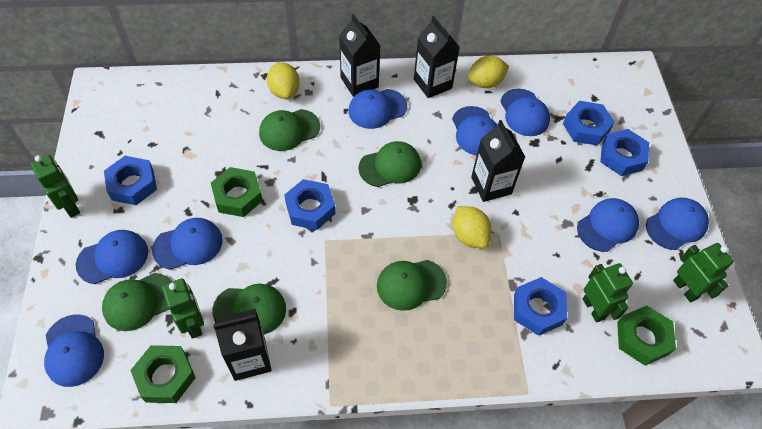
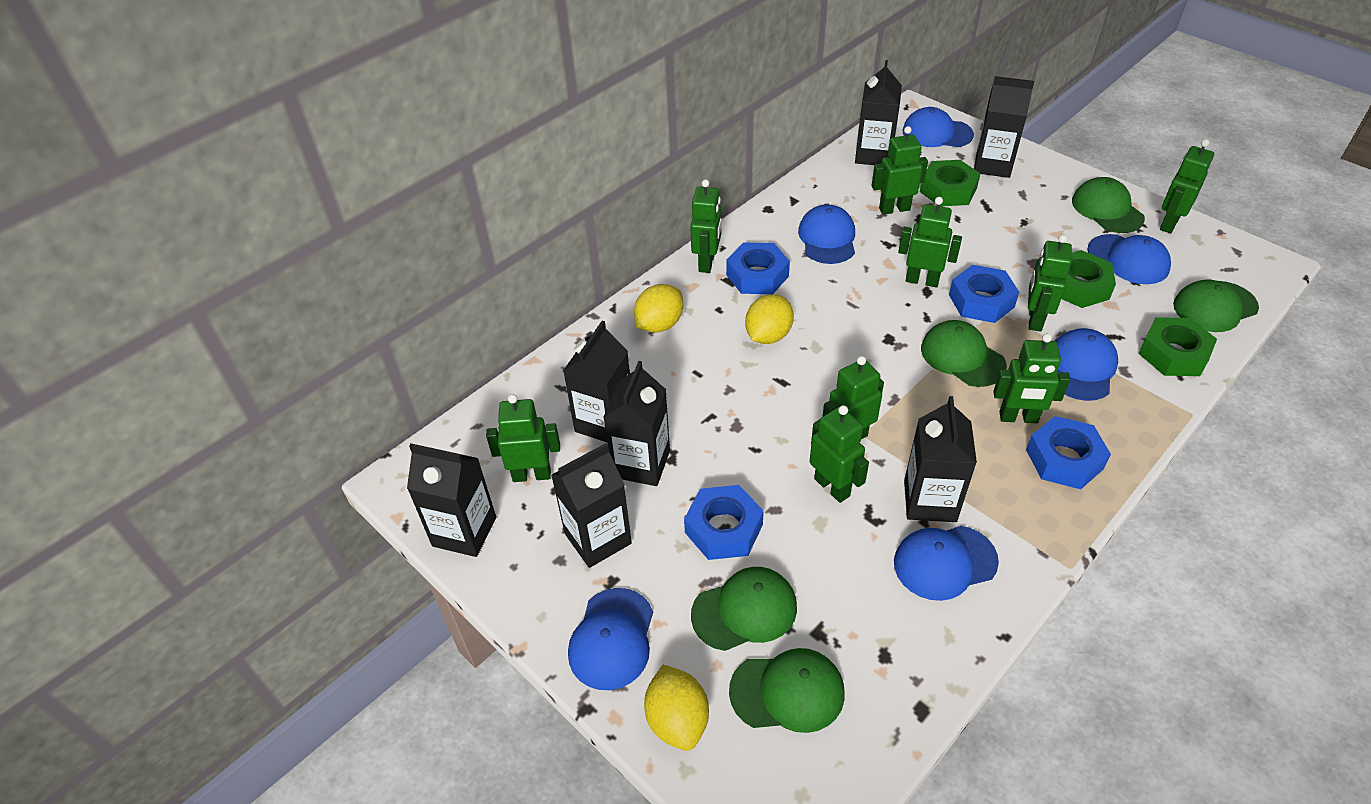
black carton: [213,309,271,381] [339,14,380,97] [414,16,460,98] [471,120,525,202] = 4 -> [407,443,496,557] [551,443,632,568] [563,321,630,442] [603,361,670,486] [855,60,902,165] [904,396,977,522] [974,76,1034,178] = 7
blue cap: [44,314,104,387] [76,230,148,284] [152,218,223,270] [348,89,407,129] [452,106,497,155] [500,89,550,136] [577,198,639,252] [646,197,709,250] = 8 -> [568,588,653,690] [798,205,855,264] [894,526,999,601] [903,107,974,147] [1056,328,1118,401] [1087,234,1171,284] = 6
blue nut: [104,156,157,205] [284,179,335,230] [514,277,567,336] [563,101,615,146] [600,129,649,176] = 5 -> [684,485,764,560] [726,243,790,294] [949,265,1019,323] [1026,416,1111,489] = 4
green robot: [30,155,80,218] [162,278,204,339] [583,263,633,323] [673,243,734,302] = 4 -> [486,394,560,482] [690,179,722,273] [809,405,869,503] [822,356,884,439] [871,126,928,215] [898,197,962,287] [993,333,1070,423] [1028,235,1072,332] [1160,139,1214,233] = 9

